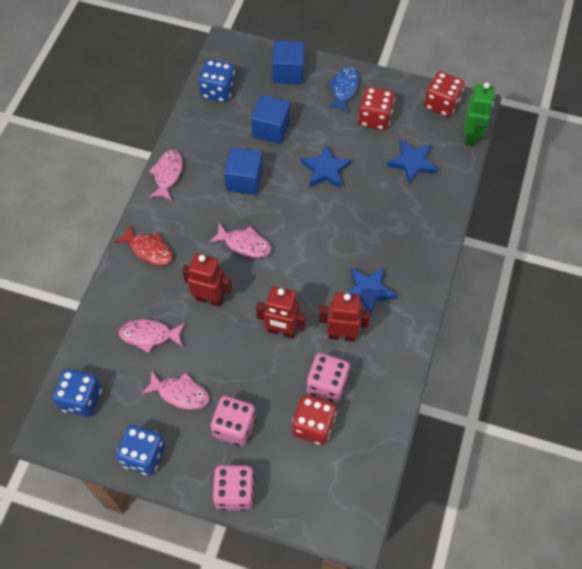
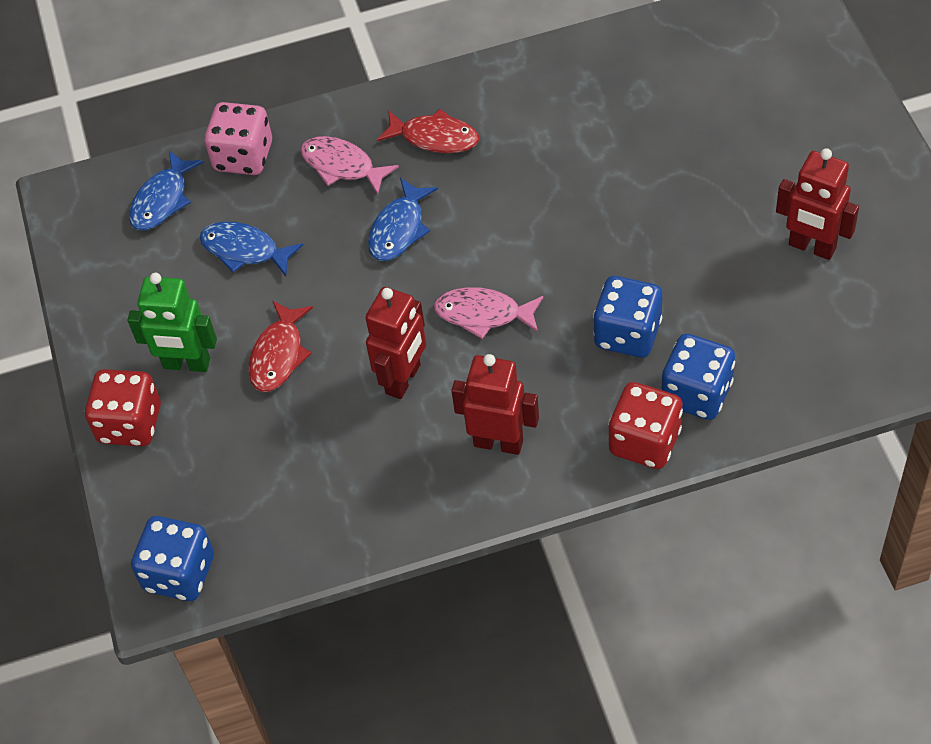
blue cube: [224,147,263,195] [251,95,290,144] [272,40,304,84] = 3 -> none = 0
blue fish: [327,66,359,113] = 1 -> [129,150,204,230] [200,222,303,276] [368,178,438,261] = 3
blue star: [301,144,352,188] [347,267,397,317] [386,139,438,185] = 3 -> none = 0
pink dice: [210,396,256,446] [213,465,255,511] [306,353,350,403] = 3 -> [204,102,272,175] = 1
pink fish: [119,319,185,353] [141,370,209,410] [149,150,183,201] [209,223,271,258] = 4 -> [300,136,399,195] [434,287,543,339] = 2
red dice: [292,395,336,445] [358,87,395,130] [424,71,464,117] = 3 -> [85,369,161,446] [608,382,683,469] = 2
red fish: [114,225,173,266] = 1 -> [249,300,313,392] [377,109,479,153] = 2

